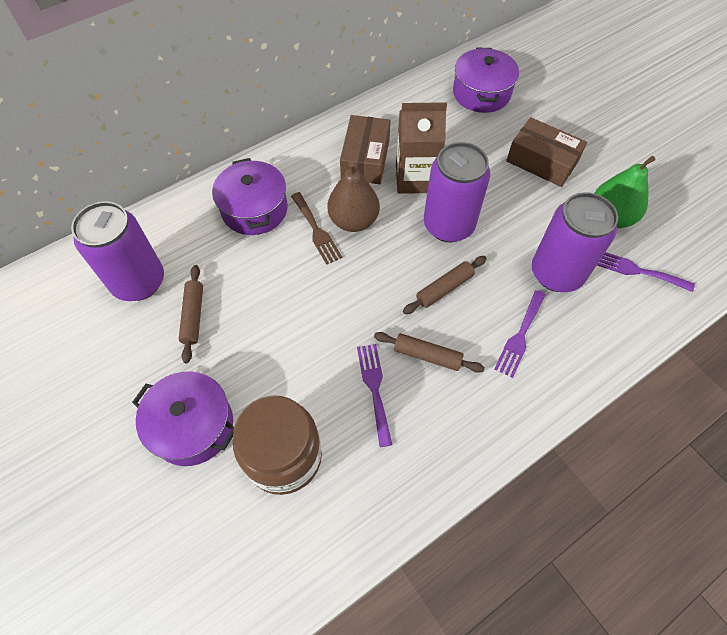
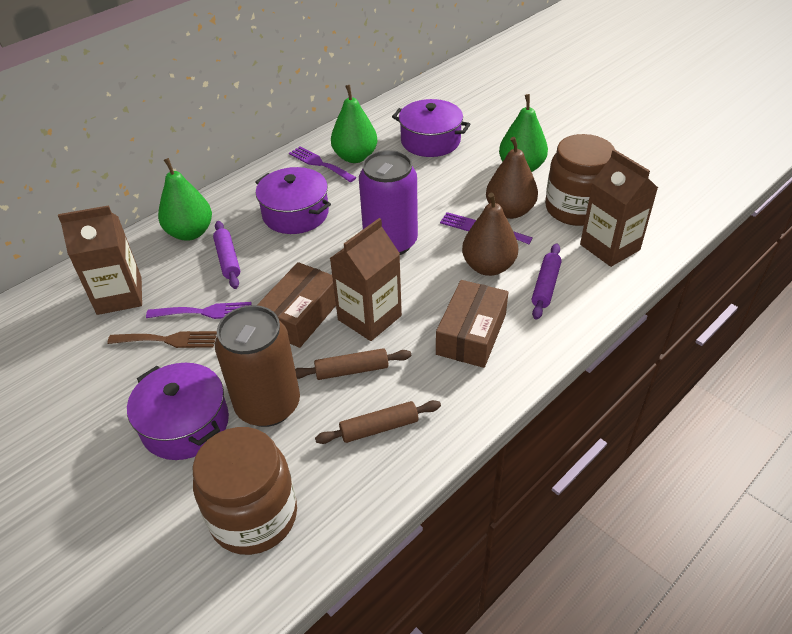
brown can: none = 0 -> [215,305,300,427] = 1
brown carton: [396,102,447,194] = 1 -> [58,205,142,315] [330,218,402,341] [580,149,658,267] = 3
brown jar: [233,396,322,495] = 1 -> [193,427,297,555] [545,134,615,226] = 2
brown pear: [327,162,380,232] = 1 -> [462,192,518,276] [486,137,538,219] = 2
brown rolling pin: [179,265,203,363] [374,332,485,373] [403,256,487,314] = 3 -> [295,348,411,380] [315,400,441,444] = 2
green pear: [594,156,655,228] = 1 -> [158,158,212,241] [331,85,377,163] [499,94,548,172] = 3
purple can: [71,201,164,301] [424,142,490,242] [532,192,618,292] = 3 -> [359,150,418,255] = 1
purple rolling pin: none = 0 -> [213,221,240,289] [532,244,562,320] = 2

